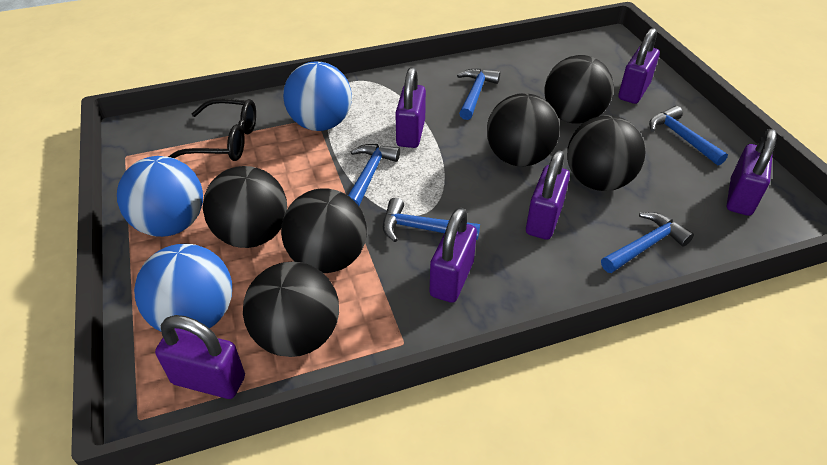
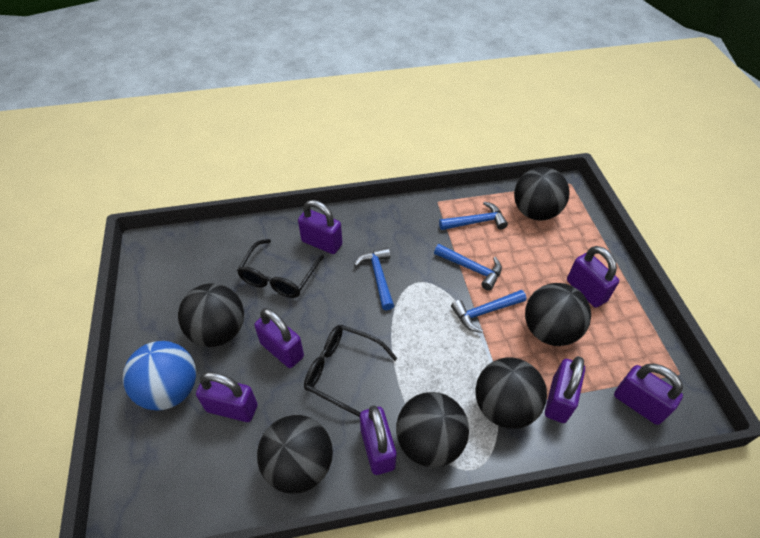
black glasses: [168,98,256,161] = 1 -> [237,239,324,298] [304,325,397,417] = 2
blue ball: [117,156,203,237] [134,244,232,332] [283,62,352,131] = 3 -> [123,341,196,410] = 1
blue hammer: [348,144,400,206] [383,198,480,242] [457,68,500,120] [601,212,694,273] [649,106,728,166] = 5 -> [354,247,394,310] [434,244,502,291] [439,202,508,230] [451,290,526,333] = 4
purple padlock: [155,315,245,399] [395,67,426,148] [430,207,477,303] [526,150,570,240] [618,28,660,104] [727,129,777,216] = 6 -> [196,372,258,422] [254,308,304,368] [298,200,342,254] [360,405,396,475] [545,356,585,423] [567,246,619,308] [614,364,683,425] = 7

